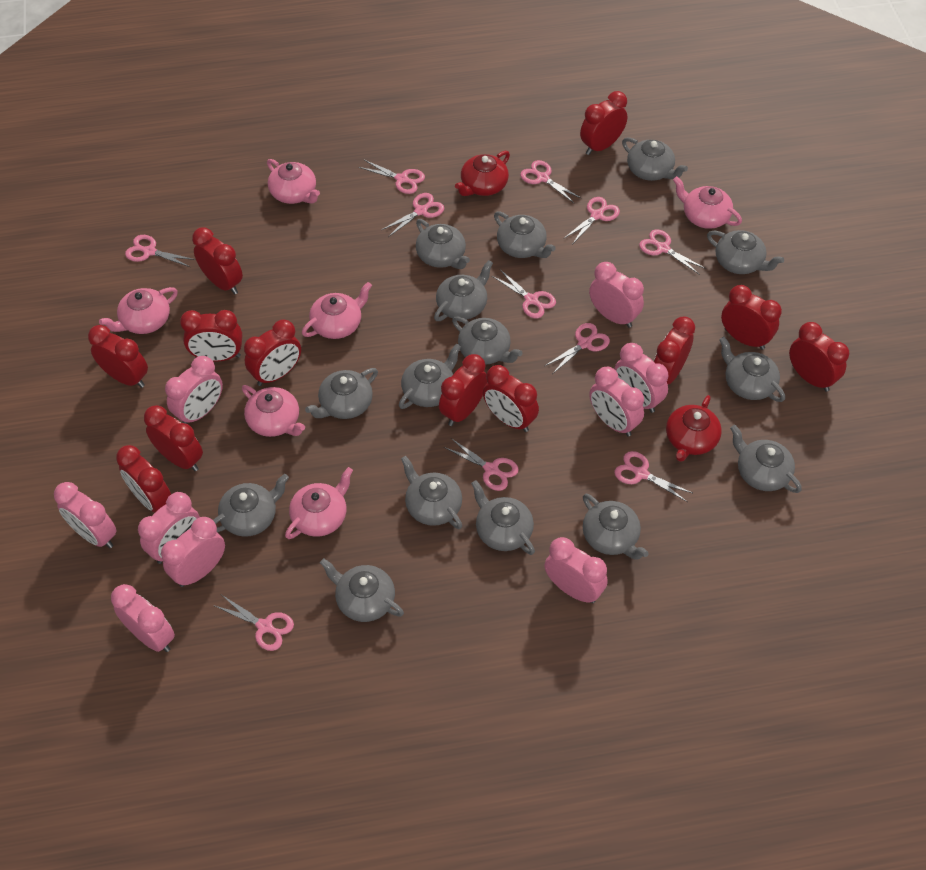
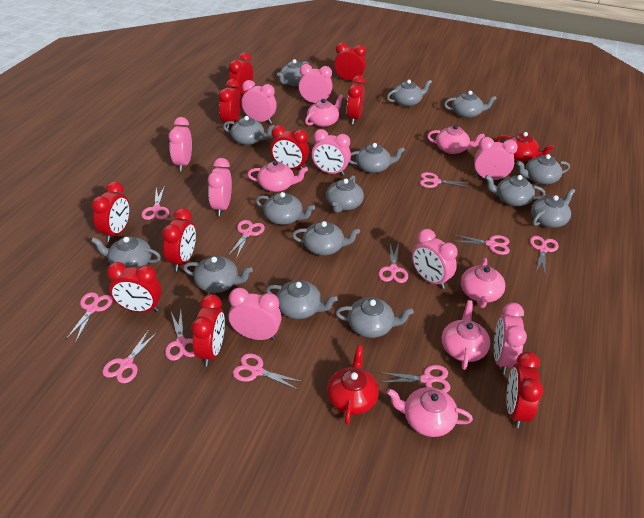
red clock: [88,325,148,388] [116,445,171,513] [144,405,203,471] [180,310,242,362] [192,227,243,295] [244,320,301,386] [439,354,487,426] [483,365,539,432] [580,91,627,155] [654,316,695,385] [721,285,782,350] [789,322,849,392] = 12 -> [91,182,130,242] [107,262,162,312] [162,208,196,271] [191,294,225,366] [219,79,241,129] [229,52,253,95] [270,125,309,169] [334,42,366,80] [347,75,365,124] [506,351,543,428] = 10

